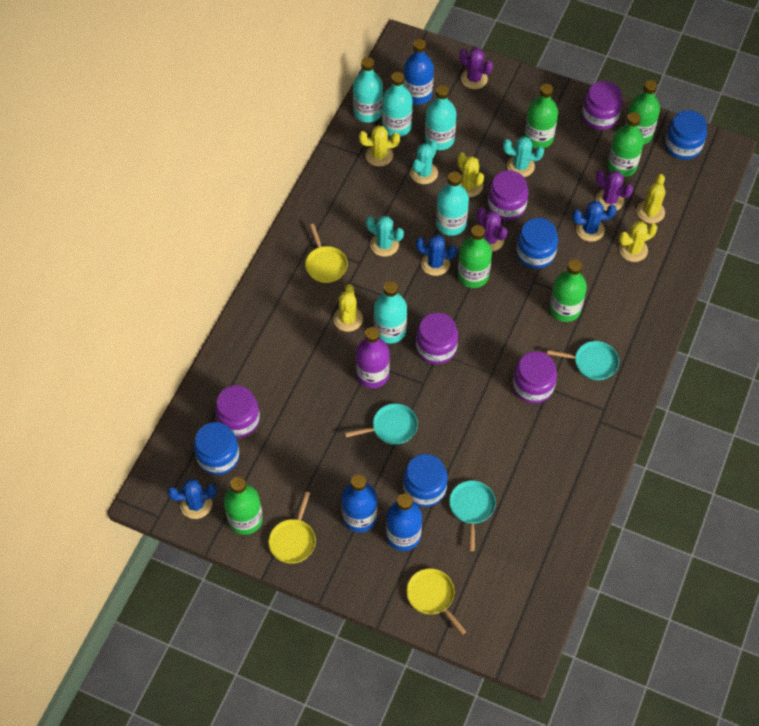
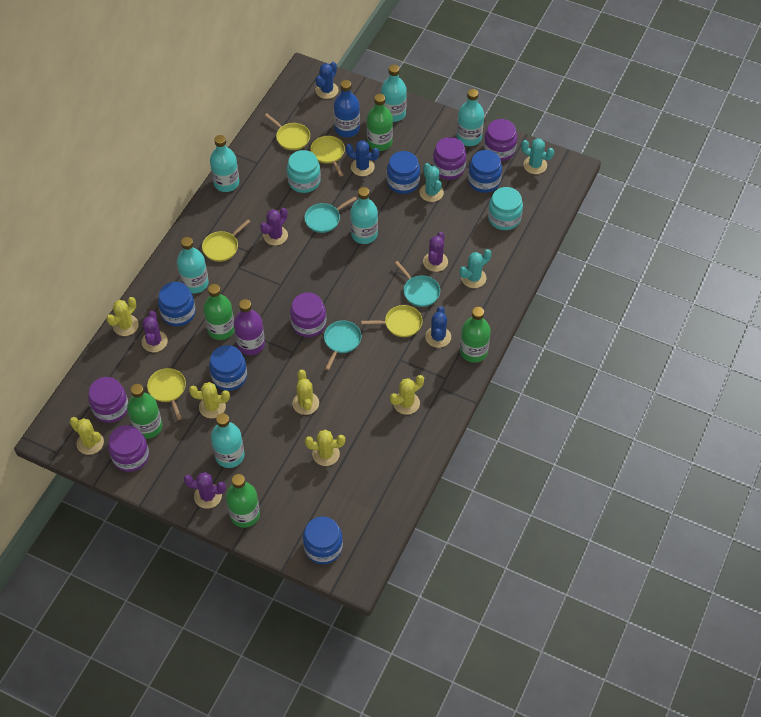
blue bottle: [341,474,377,532] [386,494,422,551] [403,39,434,105] = 3 -> [334,80,360,137] = 1
blue jar: [194,422,239,475] [403,454,448,507] [516,218,558,269] [665,110,707,160] = 4 -> [158,282,196,326] [209,345,247,391] [303,516,343,564] [387,151,420,194] [468,150,502,193] = 5
green bottle: [224,477,263,535] [458,225,492,288] [524,84,558,148] [549,259,587,322] [607,112,644,177] [625,80,660,144] = 6 -> [127,384,162,439] [203,284,234,340] [226,474,260,528] [367,94,393,151] [460,307,490,363] = 5
purple cactus: [459,48,493,89] [477,208,508,252] [596,170,633,211] = 3 -> [142,311,168,352] [184,472,226,509] [260,208,288,245] [423,232,448,272] = 4
turquoise bottle: [353,57,383,123] [374,281,407,344] [382,72,413,137] [425,85,457,150] [436,172,469,236] = 5 -> [177,237,209,293] [210,135,239,192] [211,413,244,468] [350,187,378,244] [381,64,407,122] [457,89,484,146] = 6
turquoise jar: none = 0 -> [287,150,321,193] [488,187,523,230] = 2
yellow cactus: [333,284,363,332] [359,125,400,167] [458,153,484,197] [619,221,657,262] [636,174,665,224] = 5 -> [70,417,104,455] [106,297,139,336] [189,382,230,418] [292,370,319,415] [305,430,345,466] [390,375,424,415] = 6
yellow pan: [269,491,316,564] [305,224,347,283] [406,568,467,635] = 3 -> [147,368,186,420] [202,219,251,262] [264,113,310,150] [310,136,345,177] [361,305,423,337] = 5

